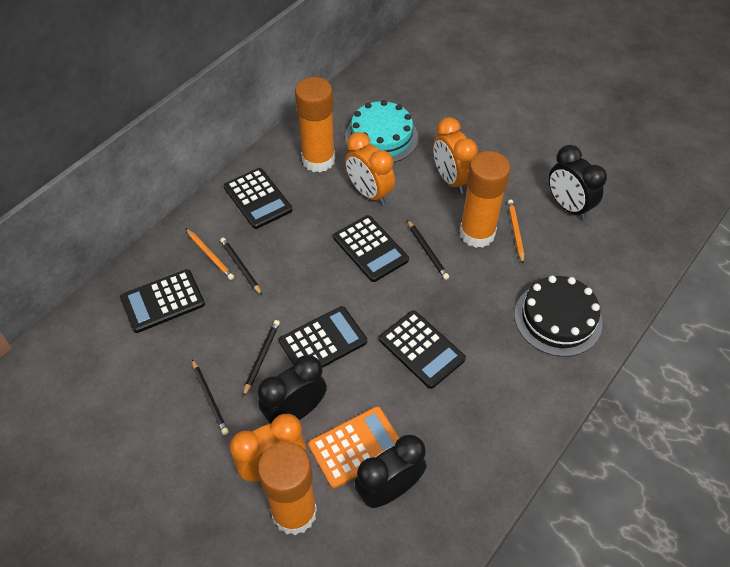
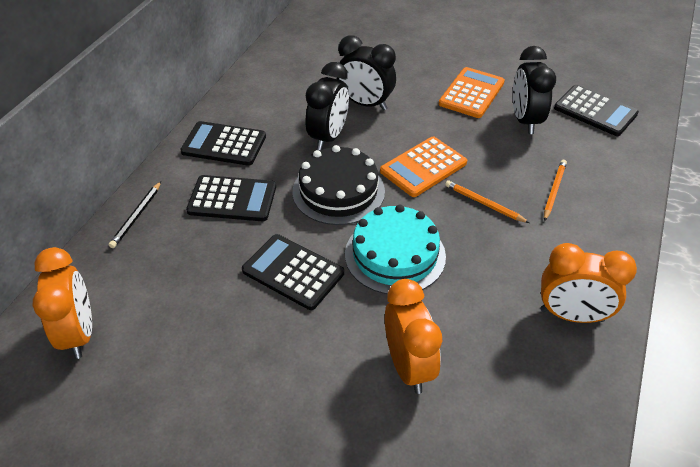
black calculator: [120,269,205,333] [224,168,292,229] [279,306,367,368] [333,215,409,282] [379,310,466,389] = 5 -> [180,121,266,166] [186,175,276,221] [242,234,344,310] [554,85,639,136] = 4
black pencil: [192,359,229,435] [220,238,262,295] [243,320,280,397] [407,220,449,280] = 4 -> [109,181,161,248] = 1
orange calculator: [308,406,399,488] = 1 -> [380,136,467,197] [439,67,505,118] = 2
orange glue stick: [258,442,317,535] [295,77,335,173] [459,151,511,248] = 3 -> none = 0

